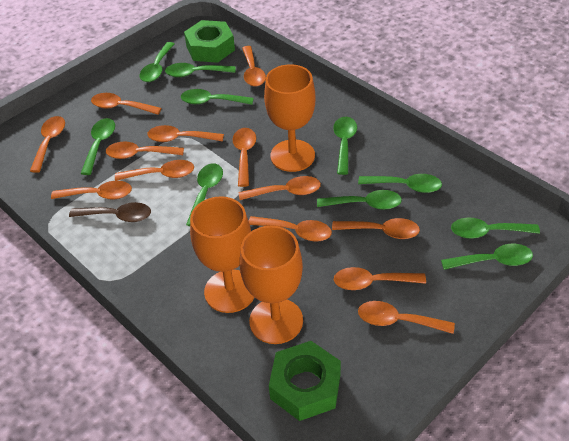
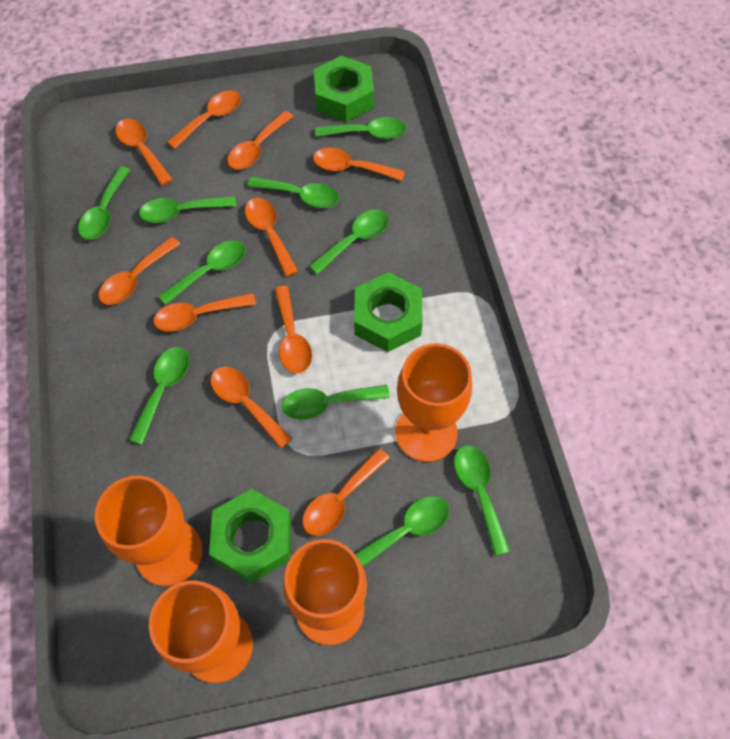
brown spoon: [69,202,151,222] = 1 -> none = 0
green nut: [184,20,235,63] [269,341,341,421] = 2 -> [209,489,291,583] [314,56,374,122] [354,272,423,352] = 3
orange goblet: [190,196,255,313] [240,226,303,344] [264,64,315,172] = 3 -> [95,476,203,586] [149,580,253,683] [283,539,367,645] [395,343,472,462] = 4
orange spoon: [30,116,65,173] [51,181,132,200] [91,93,162,115] [106,142,184,159] [115,160,194,181] [147,125,224,142] [232,128,256,187] [239,176,321,200] [242,46,266,87] [248,216,332,242] [332,218,420,239] [334,267,426,290] [358,301,455,334] = 13 -> [98,237,180,305] [115,119,173,185] [154,293,256,332] [167,90,241,149] [211,367,292,448] [227,111,294,170] [245,198,298,277] [274,286,312,373] [302,448,390,536] [313,148,405,181] = 10

